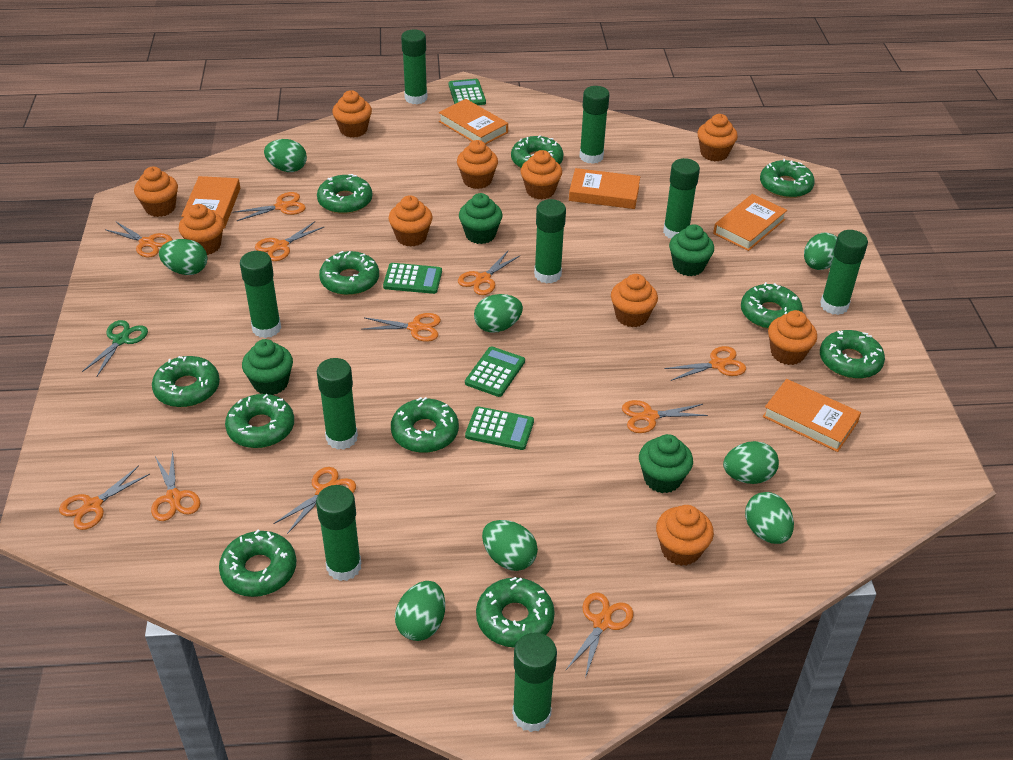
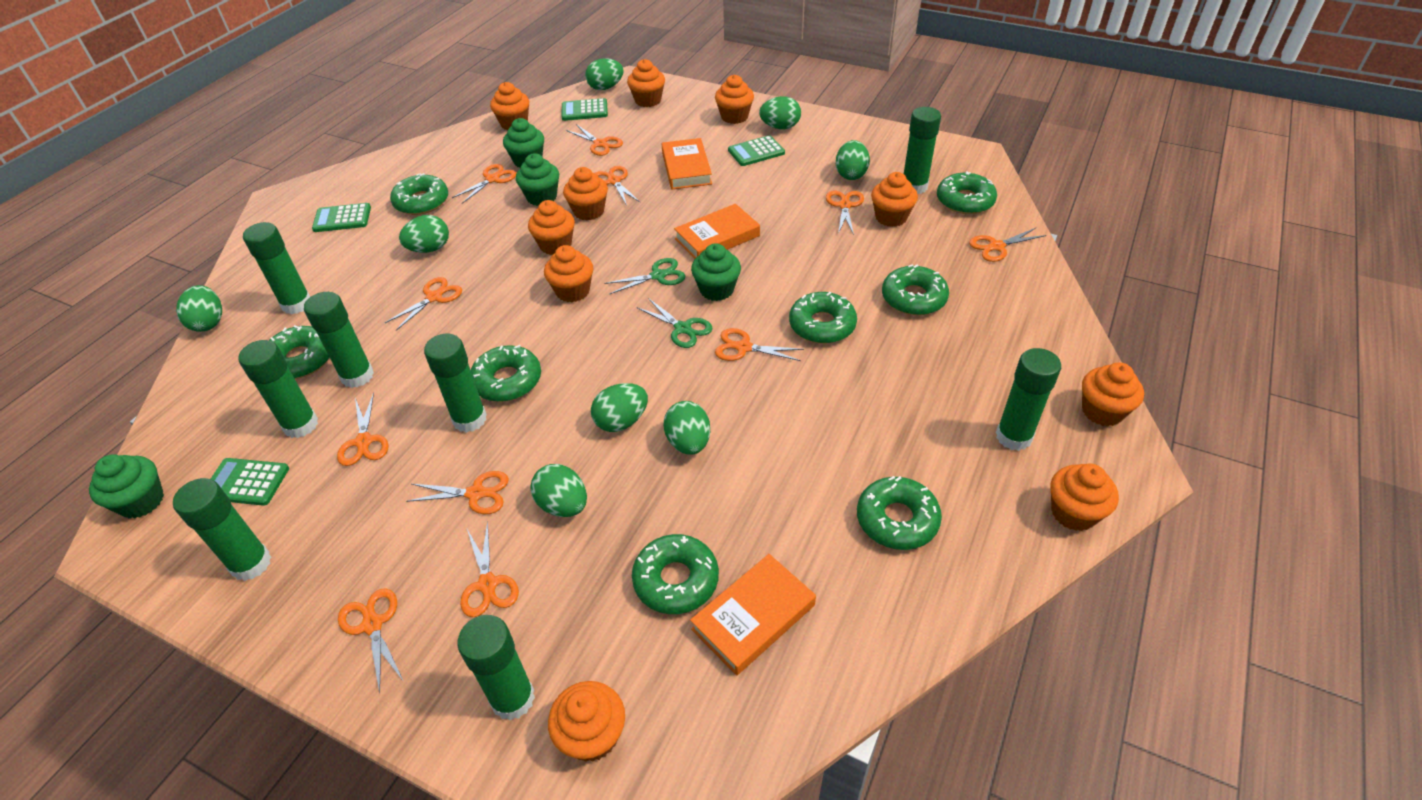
green donut: [152,356,220,407] [219,529,296,597] [225,394,294,448] [317,174,372,214] [319,251,379,296] [391,397,459,453] [476,577,555,648] [511,135,564,168] [741,282,803,329] [760,159,815,198] [820,330,885,379] = 11 -> [269,325,330,379] [390,173,448,215] [471,345,541,402] [632,534,719,614] [789,292,857,344] [857,476,942,550] [882,264,949,315] [937,172,997,214] = 8
green glue stick: [240,251,281,338] [316,485,361,581] [317,358,358,450] [401,29,427,104] [512,632,557,732] [534,199,566,284] [579,86,610,164] [663,158,700,239] [820,230,868,315] = 9 -> [173,478,271,581] [238,340,318,438] [243,222,310,314] [304,292,374,388] [424,334,487,433] [457,615,535,721] [904,107,941,194] [996,348,1061,451] = 8
green scissors: [82,320,148,377] = 1 -> [604,258,685,294] [636,298,713,348] = 2
orange book: [181,176,240,228] [439,99,508,144] [569,168,640,209] [713,194,787,251] [763,379,861,452] = 5 -> [662,138,712,189] [674,204,760,259] [690,554,816,675] = 3

